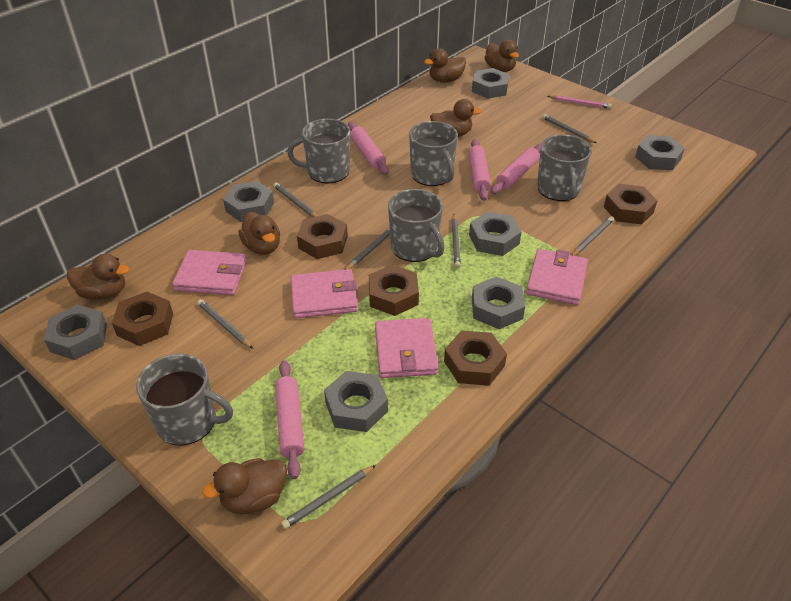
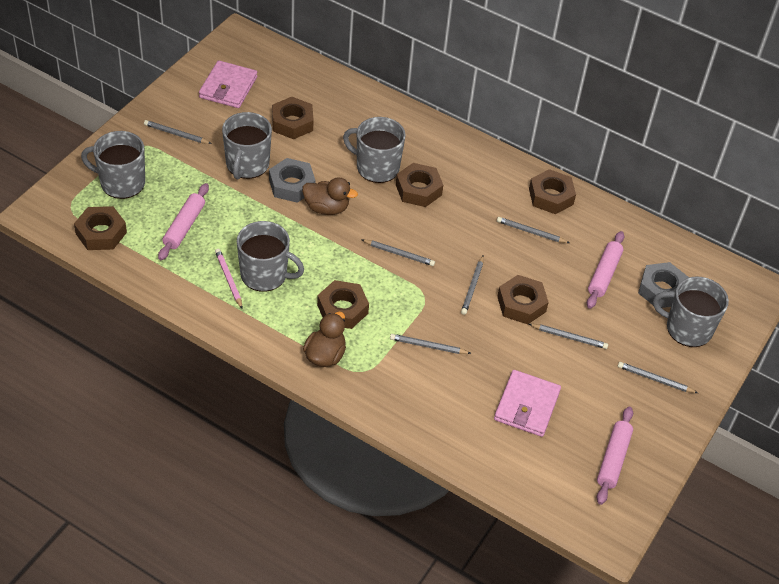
brown duck: [67,254,129,300] [202,458,287,514] [239,212,280,255] [424,48,466,83] [430,99,481,137] [485,40,519,72] = 6 -> [302,177,358,215] [303,312,346,367] = 2
brown nut: [112,292,173,346] [297,214,348,259] [369,265,419,316] [444,330,507,386] [604,184,658,224] = 5 -> [74,206,127,250] [272,97,314,139] [317,280,369,329] [396,163,443,207] [497,275,549,324] [529,169,576,214] = 6
grey nut: [44,305,107,360] [223,181,274,222] [324,371,388,432] [469,211,521,256] [472,68,509,99] [472,276,525,329] [635,135,685,170] = 7 -> [269,158,316,203] [638,262,689,308] = 2
pink rolling pin: [275,360,304,479] [348,122,389,175] [469,139,491,201] [491,144,541,194] = 4 -> [158,183,209,260] [587,231,625,309] [597,407,633,505] = 3
pink wallet: [172,250,247,295] [290,269,358,318] [375,318,439,378] [526,249,588,305] = 4 -> [199,60,257,108] [494,370,561,437] = 2

